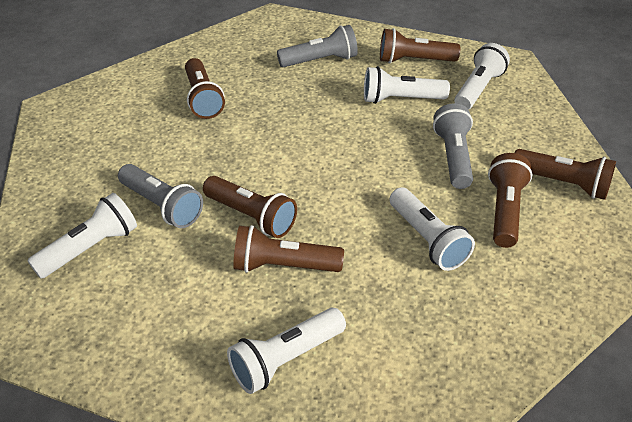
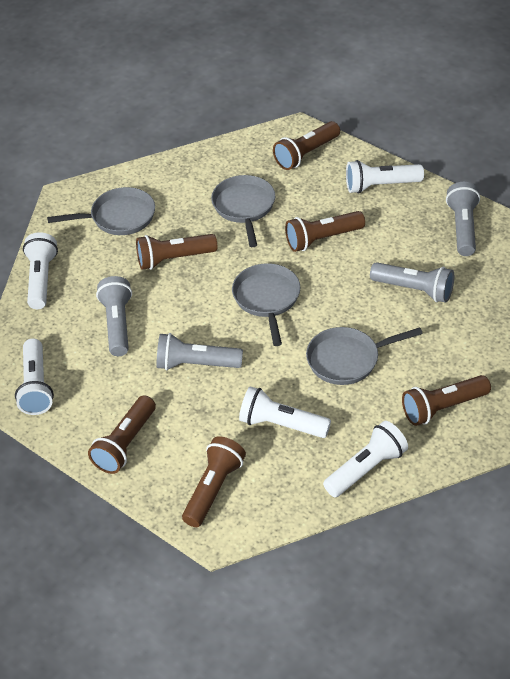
grey flashlight: [118,164,203,228] [277,25,358,67] [433,103,473,189] = 3 -> [96,276,132,356] [157,333,243,370] [370,262,454,303] [446,182,480,256] = 4
grey pan: none = 0 -> [47,187,155,235] [211,175,275,247] [232,263,300,346] [306,327,423,385] = 4

